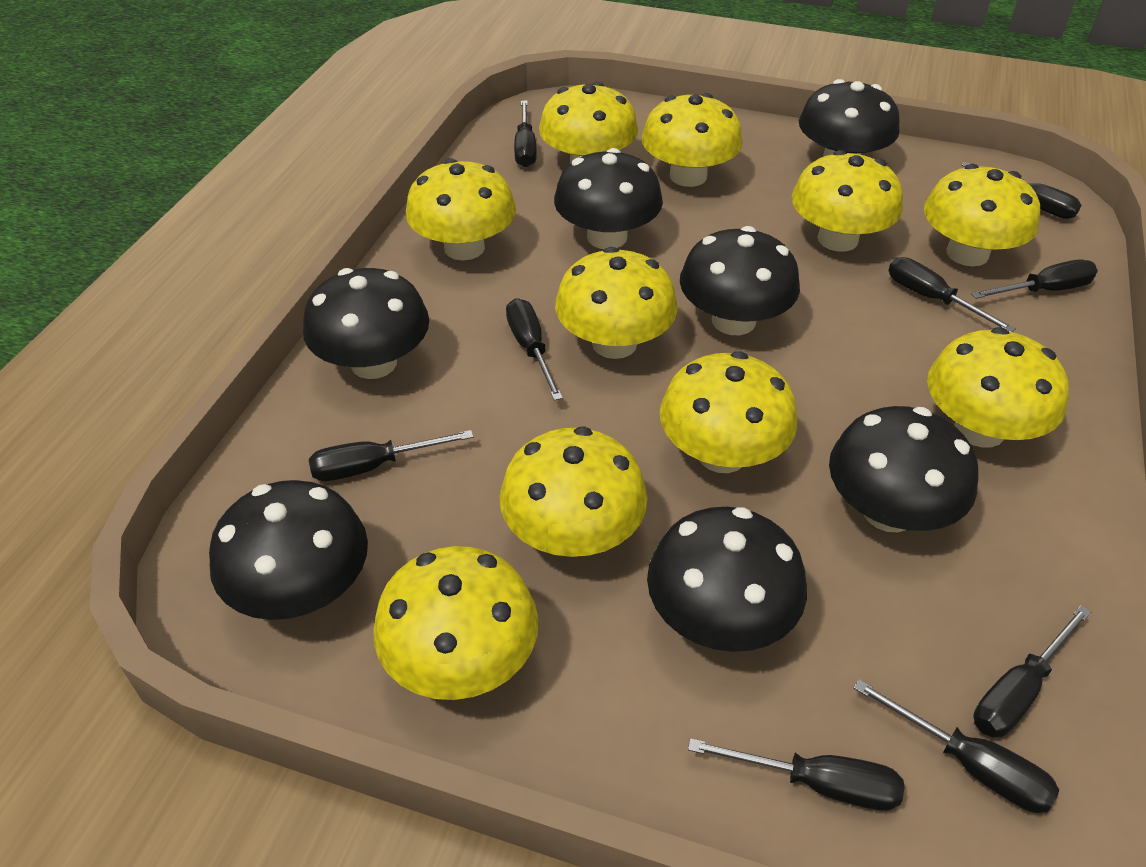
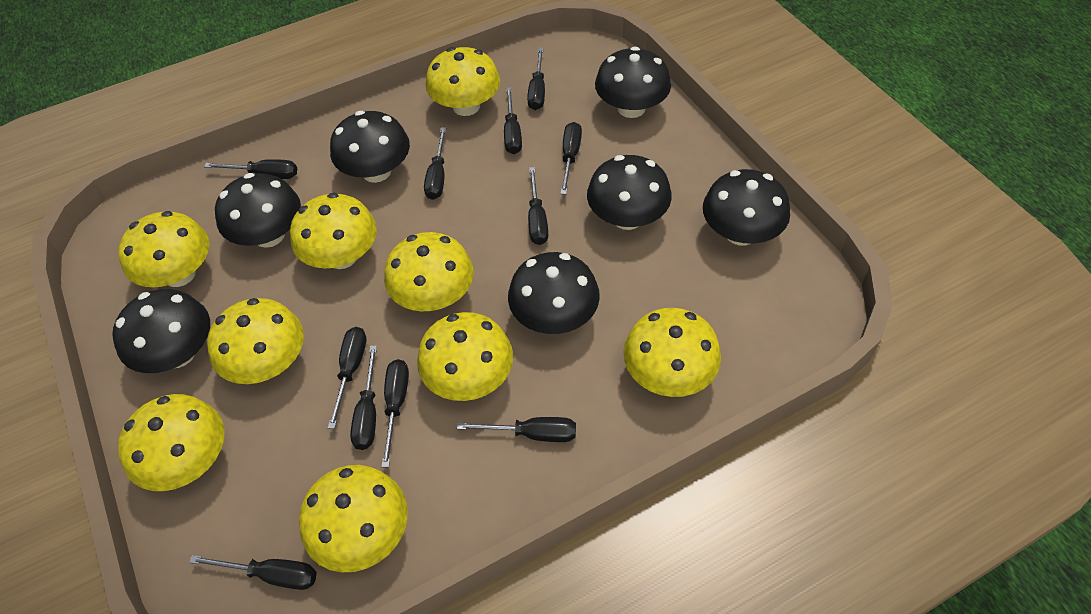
black screwdriver: [309,430,474,481] [506,298,563,401] [514,101,537,167] [688,738,904,811] [853,679,1059,813] [888,257,1016,332] [961,161,1081,219] [971,259,1098,299] [973,605,1091,737] = 9 -> [189,555,317,590] [204,159,297,179] [328,327,366,429] [350,345,377,450] [381,359,409,468] [424,127,446,200] [457,417,576,442] [504,87,522,154] [527,48,545,110] [528,167,548,245] [560,122,582,195] = 11
yellow mushroom: [373,546,539,700] [406,158,516,260] [500,427,648,557] [539,82,638,163] [555,247,678,359] [641,93,743,187] [660,351,797,473] [792,150,903,252] [924,164,1040,266] [927,327,1069,448] = 10 -> [118,211,209,287] [118,394,224,491] [207,298,304,384] [290,193,377,269] [299,465,408,572] [384,232,474,312] [417,312,513,401] [425,47,500,116] [623,308,721,397] = 9

